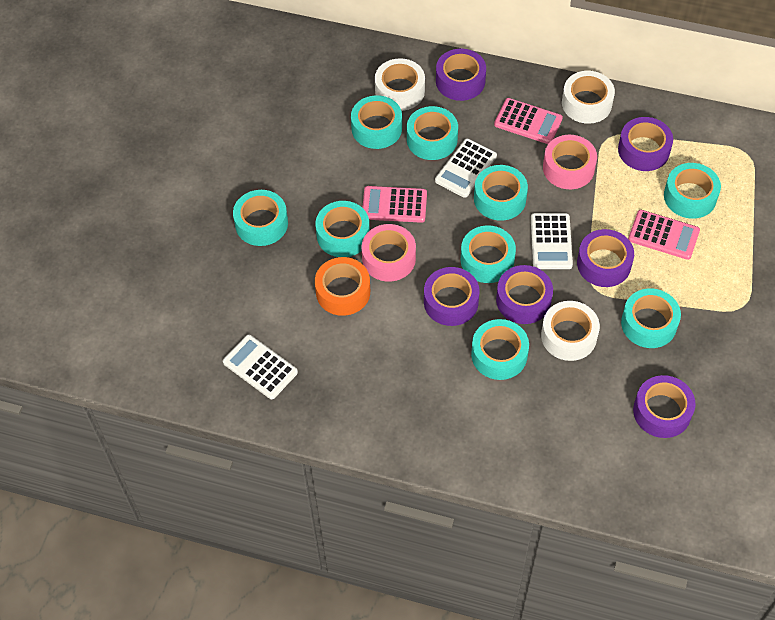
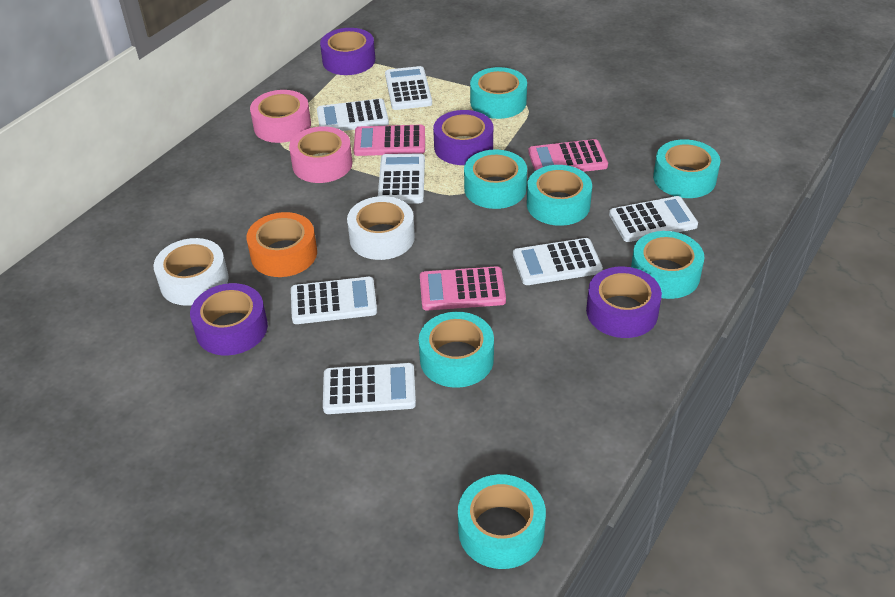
purple tape: [424,267,479,326] [436,49,486,101] [496,265,553,324] [577,229,634,287] [618,117,673,171] [633,375,695,438] = 6 -> [190,283,268,355] [320,28,375,75] [433,110,493,165] [586,267,662,338] = 4
turquoise tape: [233,190,288,246] [315,201,370,257] [351,95,402,149] [407,106,458,160] [461,225,516,283] [471,319,529,380] [474,165,528,221] [621,288,681,348] [664,163,721,219] = 9 -> [419,312,494,388] [458,474,546,569] [464,149,527,209] [470,67,527,119] [527,165,592,226] [631,231,705,299] [653,139,721,198] = 7
white calculator: [223,335,298,399] [435,138,497,198] [531,213,573,269] = 3 -> [291,277,377,324] [317,98,389,131] [323,363,416,414] [378,153,425,204] [385,66,432,110] [513,238,603,285] [609,196,698,242] = 7
white tape: [375,58,425,111] [541,301,600,361] [562,71,615,124] = 3 -> [154,238,229,306] [347,196,415,260] = 2

